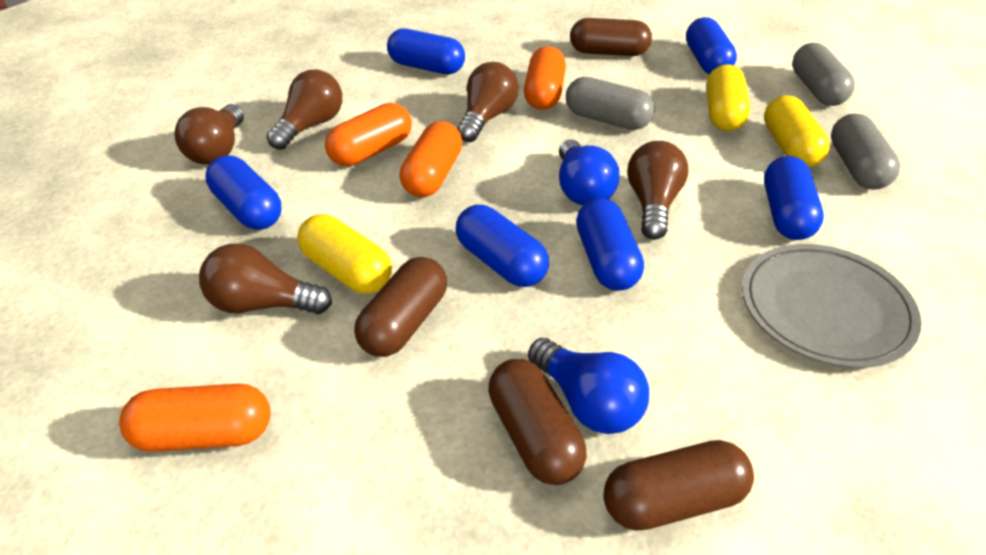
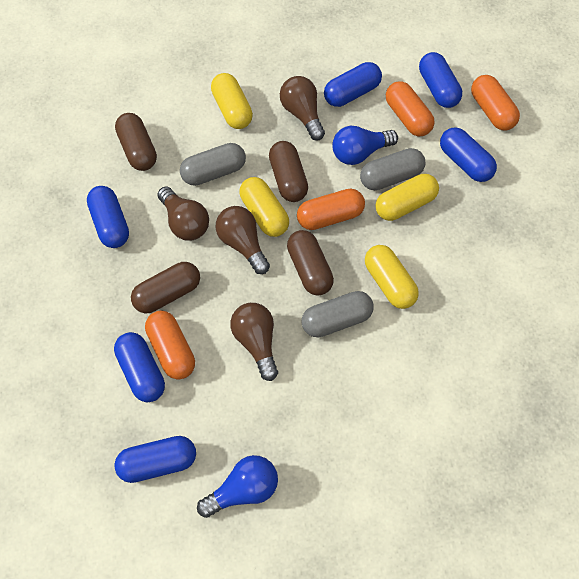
brown light bulb: [174,104,244,164] [199,243,332,314] [266,69,342,150] [457,62,518,142] [627,141,688,240] = 5 -> [157,187,209,241] [215,206,270,274] [230,303,278,381] [280,76,325,141] = 4
grey plate: [742,244,922,368] = 1 -> none = 0
yellow capsule: [297,214,392,294] [706,64,750,131] [764,95,830,167] = 3 -> [211,73,253,129] [239,177,289,237] [365,245,419,309] [375,174,439,221] = 4

